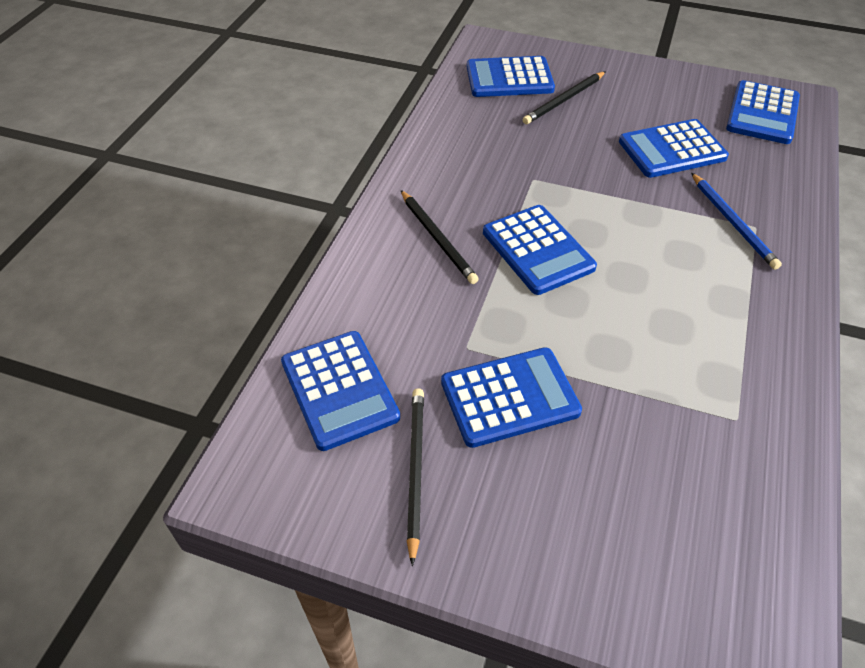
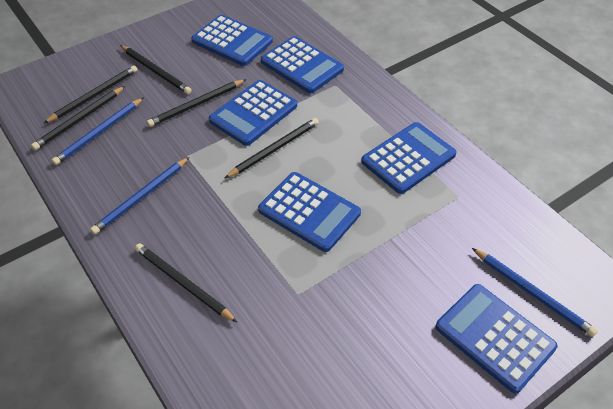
black pencil: [401,190,479,284] [407,388,424,566] [522,71,606,124] = 3 -> [31,86,125,150] [44,65,138,123] [120,45,192,94] [135,243,238,323] [147,79,246,127] [225,118,319,178] = 6
blue pencil: [691,173,782,270] = 1 -> [52,97,144,165] [90,157,189,235] [472,248,598,337] = 3

